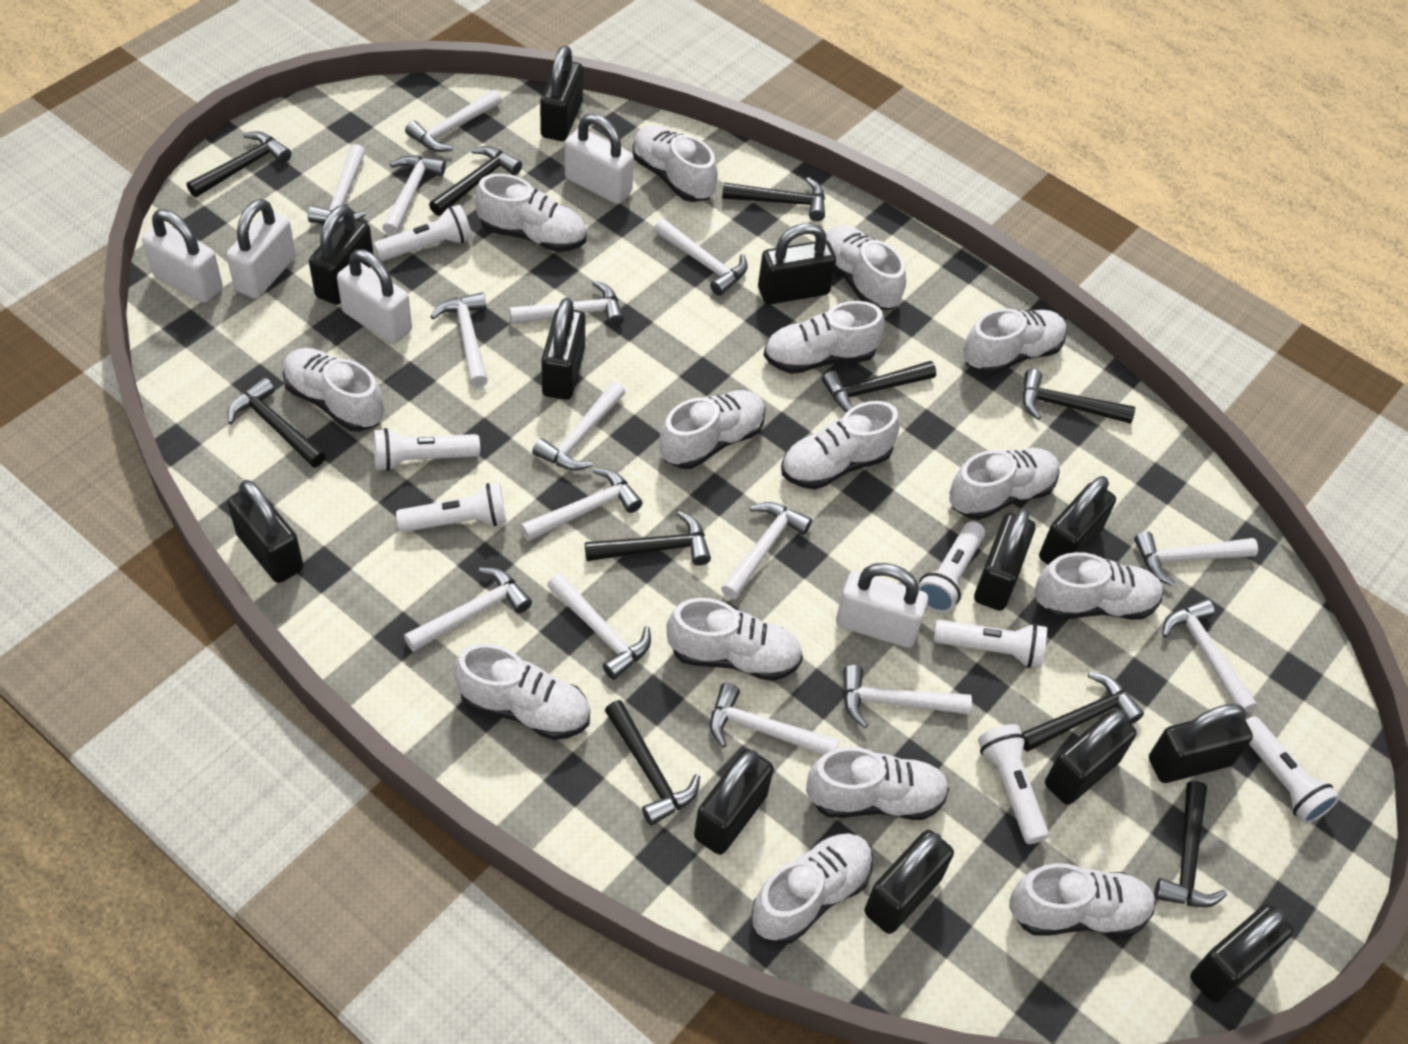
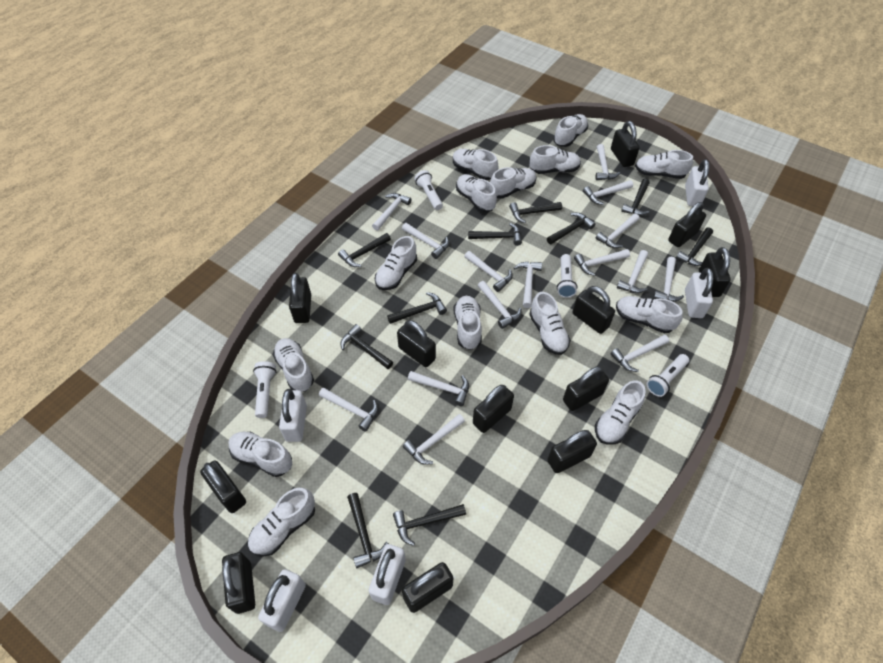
white flashlight: [374,204,472,261] [374,428,480,471] [396,483,507,532] [919,521,985,613] [934,620,1047,668] [978,724,1049,844] [1246,716,1340,824] = 7 -> [253,361,276,418] [414,170,443,210] [557,254,577,298] [647,354,689,397] = 4
white shoe: [282,348,384,432] [454,644,590,740] [475,174,587,252] [633,125,718,202] [660,390,766,469] [667,598,803,681] [752,833,873,944] [763,301,885,374] [781,401,900,490] [806,747,949,820] [826,225,906,310] [949,448,1060,520] [963,308,1067,375] [1009,863,1156,936] [1034,552,1164,620] = 15 -> [229,432,292,477] [248,488,315,556] [273,338,314,392] [375,236,417,290] [453,149,498,180] [454,296,482,350] [456,174,497,212] [490,167,537,199] [529,292,571,355] [530,145,581,174] [553,114,588,147] [595,380,646,445] [616,296,683,333] [635,150,693,179] = 14

